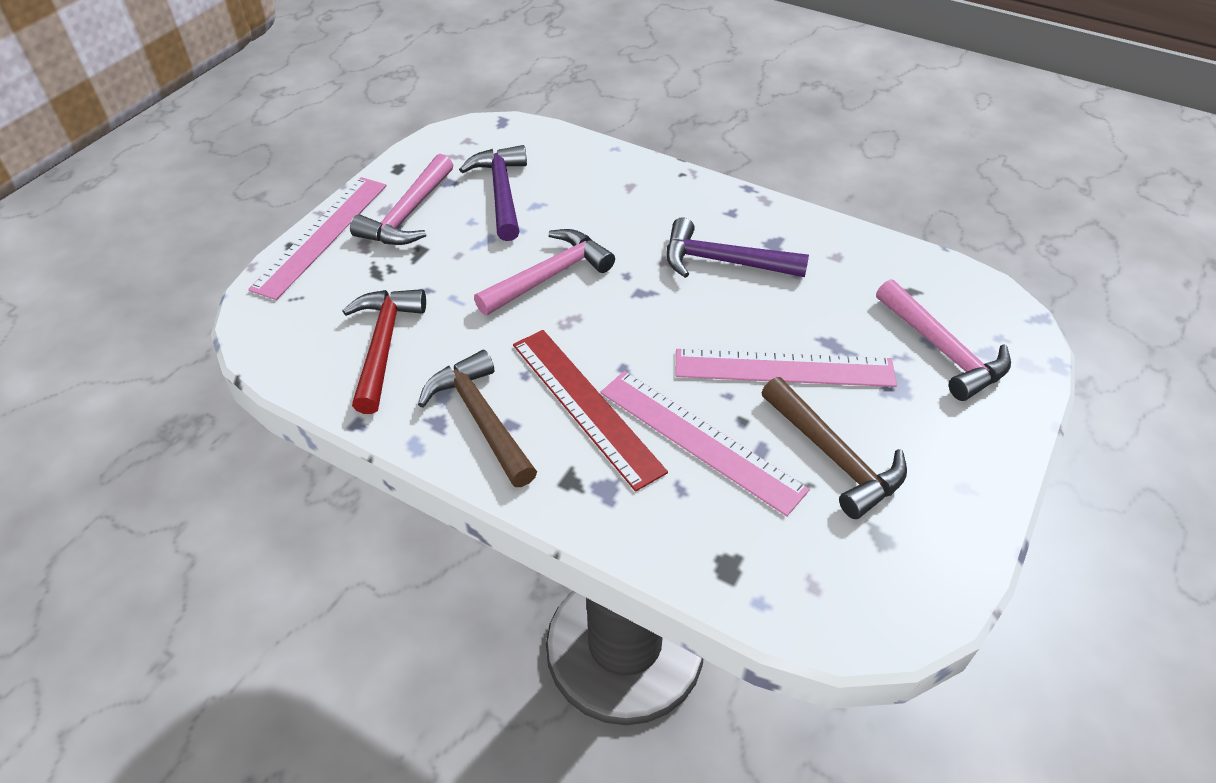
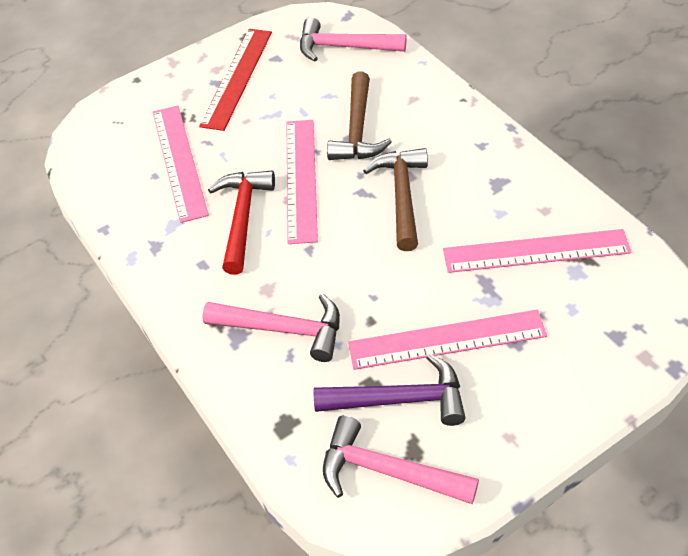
pink ruler: [248,177,386,300] [600,371,810,516] [675,349,897,387] = 3 -> [153,106,209,223] [286,120,318,244] [348,310,547,370] [443,229,632,273] = 4
purple hammer: [459,145,527,241] [667,218,809,278] = 2 -> [314,353,465,426] = 1

